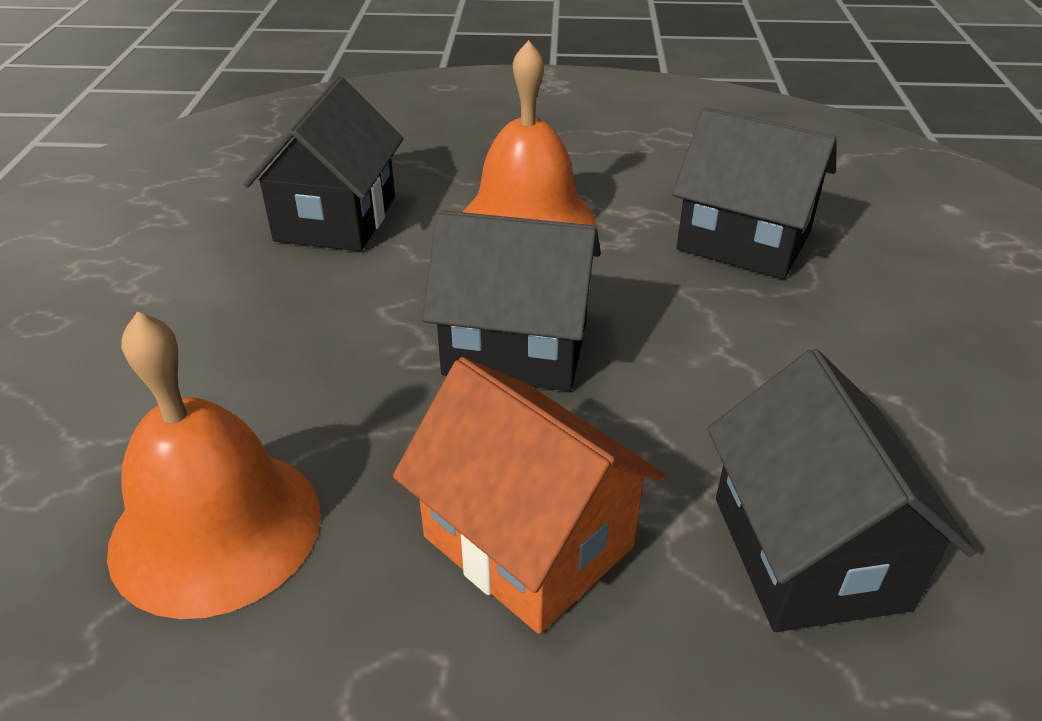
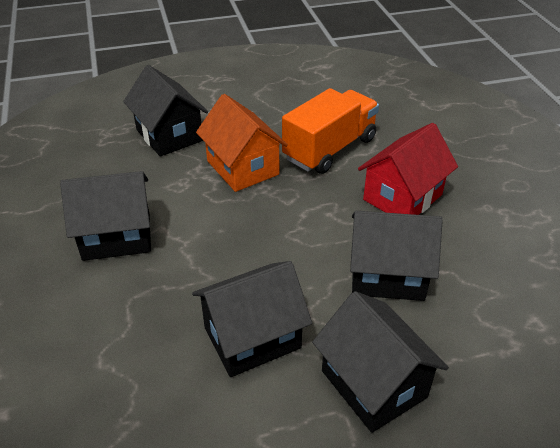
black house: [244,77,404,251] [422,210,601,391] [672,108,837,279] [707,349,976,632] = 4 -> [60,171,151,261] [123,65,208,157] [192,261,312,377] [312,291,449,433] [350,211,443,301] = 5
orange bell: [107,311,321,619] [463,40,596,226] = 2 -> none = 0
orange truck: none = 0 -> [282,88,379,174] = 1
red house: none = 0 -> [358,123,458,215] = 1

